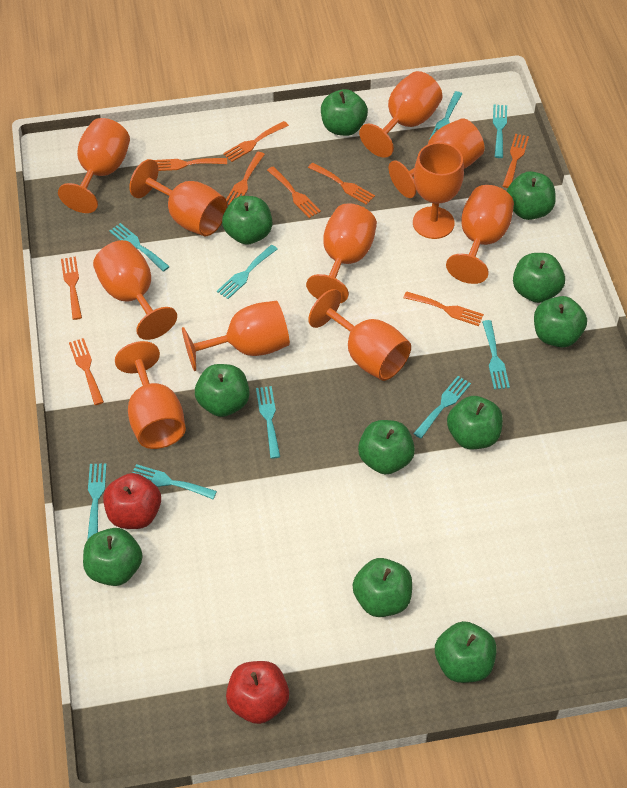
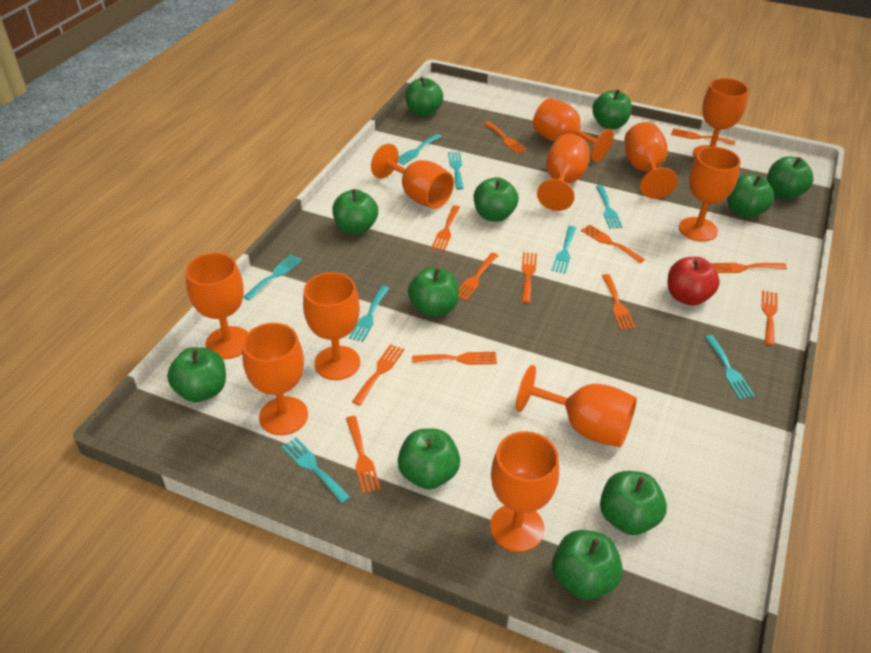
orange fork: [61,257,82,320] [69,338,104,405] [154,158,227,171] [223,121,289,162] [226,152,265,205] [267,166,321,218] [308,163,375,205] [403,291,484,326] [503,134,529,188] = 9 -> [346,416,381,493] [352,344,404,405] [412,352,497,365] [431,205,460,251] [458,253,499,301] [484,121,527,154] [521,252,537,303] [581,225,645,263] [602,274,635,330] [671,128,735,145] [710,263,787,273] [762,290,778,346] = 12
red apple: [103,473,161,529] [226,661,289,724] = 2 -> [668,257,720,305] = 1
turquoise fork: [87,463,107,540] [109,223,170,272] [132,464,217,499] [217,245,277,299] [256,386,280,459] [413,376,471,439] [429,91,462,140] [482,320,510,389] [493,105,507,158] = 9 -> [244,254,302,300] [282,438,350,503] [349,286,389,342] [398,134,442,165] [448,152,463,190] [551,226,576,274] [596,185,623,229] [705,335,755,400] = 8

